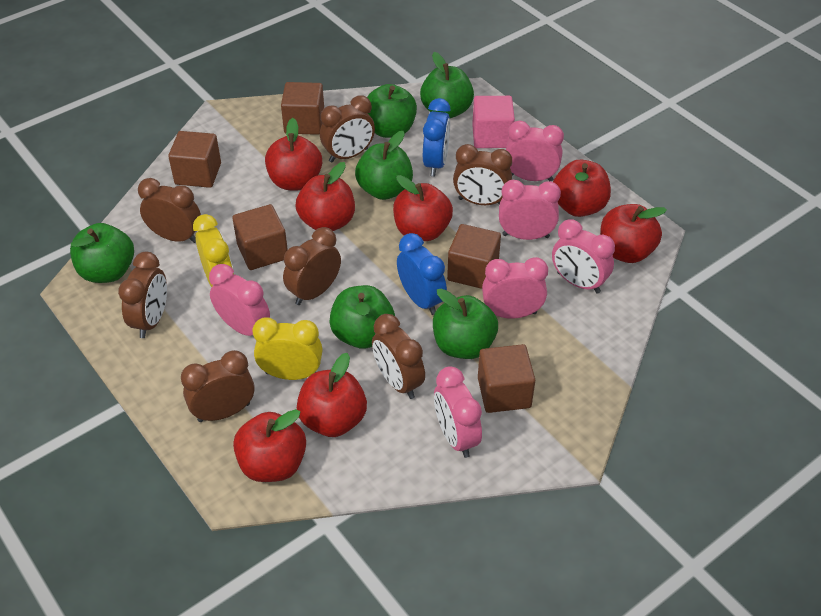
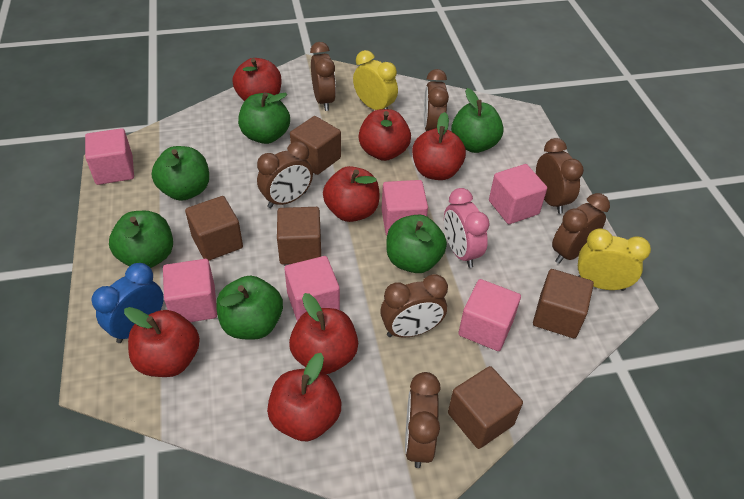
blue clock: [397,233,447,315] [423,98,451,176] = 2 -> [91,263,164,343] = 1
pink clock: [209,264,270,336] [434,366,482,458] [482,257,548,319] [499,180,561,240] [506,120,564,182] [552,219,615,293] = 6 -> [444,188,490,268] = 1
pink cube: [472,96,515,148] = 1 -> [85,128,134,185] [163,259,217,322] [285,256,340,321] [381,180,428,236] [458,279,521,351] [489,164,547,224] = 6

